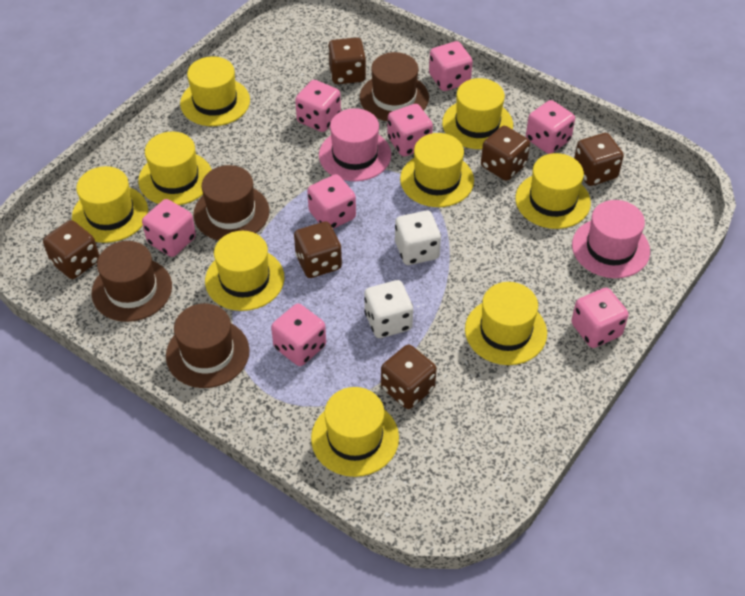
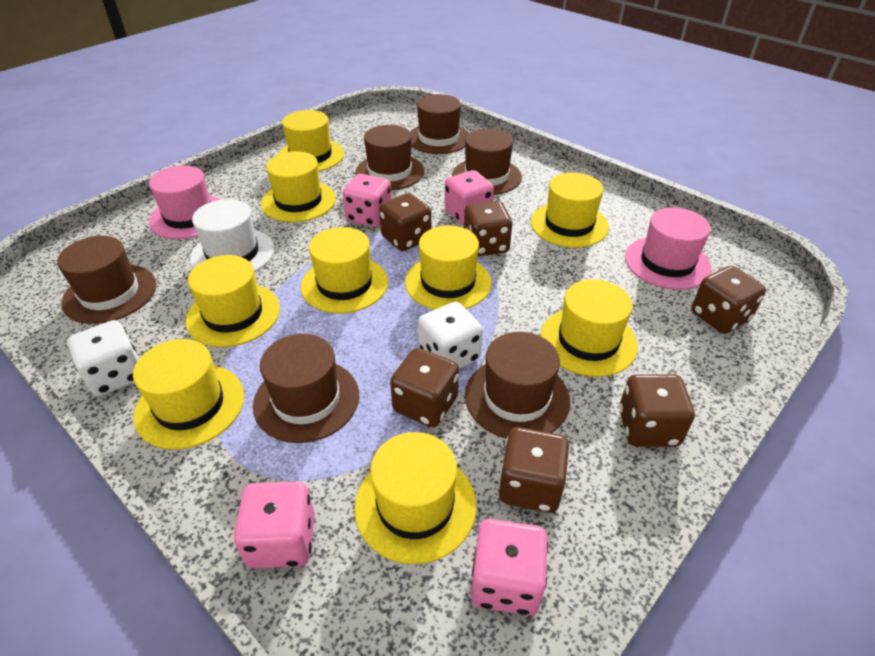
brown hat: [91,241,172,322] [166,304,250,388] [193,165,269,241] [360,52,429,121] = 4 -> [57,236,156,324] [253,334,359,443] [355,125,424,190] [410,94,469,154] [452,129,522,195] [465,332,570,439] = 6
pink dice: [142,199,196,257] [271,304,326,366] [295,80,341,132] [307,174,356,229] [387,104,433,156] [429,41,473,91] [526,100,575,154] [571,288,629,348] = 8 -> [234,482,315,569] [343,174,392,227] [444,170,494,225] [471,519,548,616] = 4
white hat: none = 0 -> [190,199,274,272] = 1

